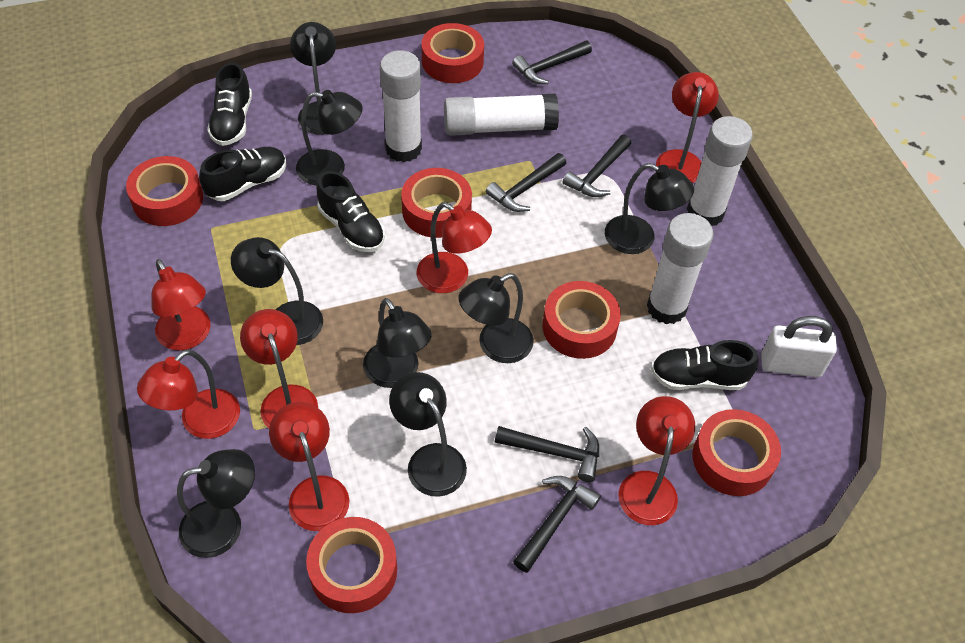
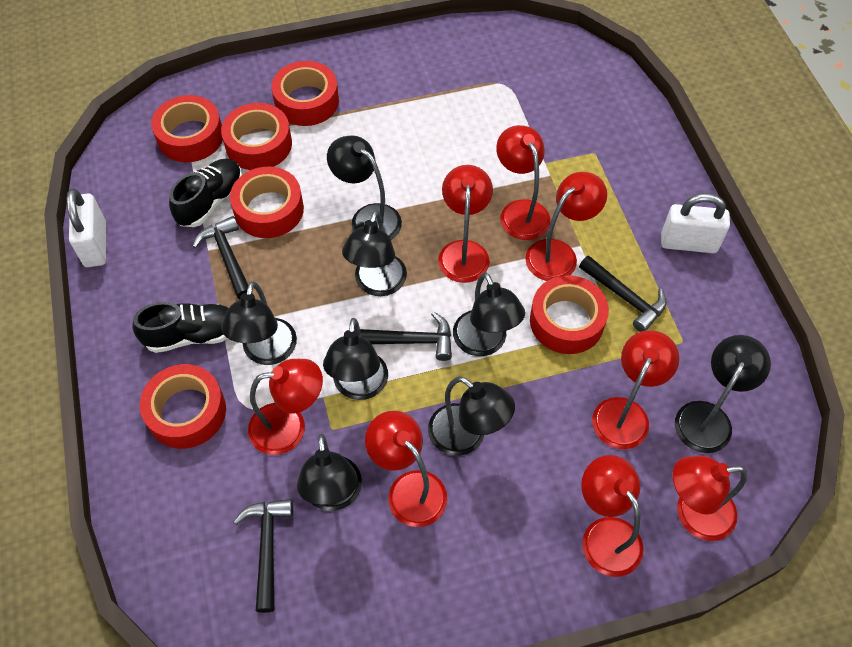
black hammer: [486,153,566,212] [495,426,599,482] [512,41,592,84] [513,476,601,573] [563,135,631,197] = 5 -> [192,216,248,299] [234,499,293,613] [360,311,452,361] [579,256,667,332] = 4
black shoe: [199,147,287,201] [207,62,252,146] [316,171,385,252] [651,340,759,390] = 4 -> [132,302,229,353] [169,159,242,227] = 2
red lamp: [137,349,240,439] [151,259,211,350] [240,309,318,428] [269,402,349,531] [417,202,492,293] [618,396,695,525] [656,72,719,183] = 7 -> [248,359,323,455] [365,411,447,527] [438,165,493,283] [496,125,550,240] [525,172,607,281] [581,455,643,577] [592,330,679,449] [673,456,747,541] = 8
white glue stick: [380,50,422,163] [444,94,559,136] [647,213,714,324] [687,116,753,226] = 4 -> none = 0
white padlock: [761,316,837,377] = 1 -> [67,189,106,267] [661,193,730,253] = 2

